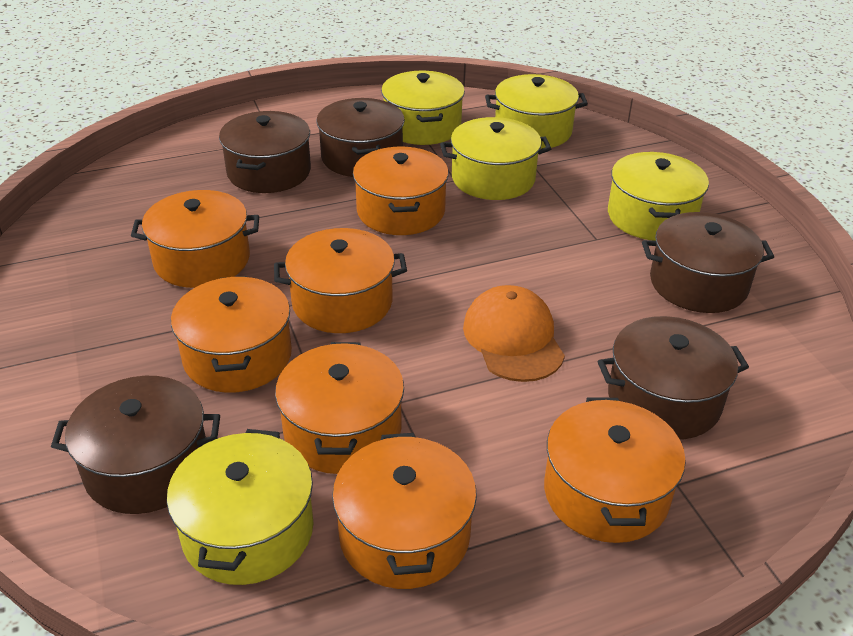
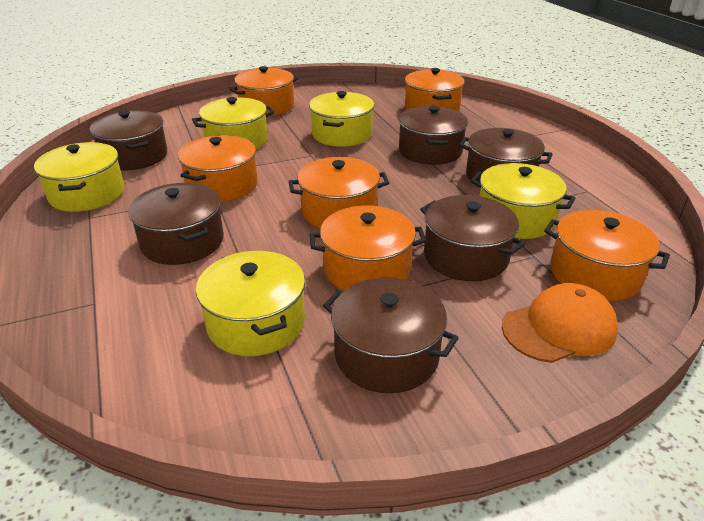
brown pot: [51,376,220,514] [219,111,311,193] [317,98,405,177] [598,316,749,439] [642,212,774,313] = 5 -> [90,110,167,170] [128,183,224,265] [323,278,458,393] [399,106,468,165] [420,195,525,281] [459,128,553,183] = 6
orange pot: [131,190,259,288] [171,276,292,393] [274,228,407,333] [275,342,404,474] [332,433,477,589] [353,147,449,235] [544,397,686,543] = 7 -> [178,135,258,202] [229,66,299,116] [289,157,389,228] [310,205,426,291] [405,68,465,111] [544,210,670,301] = 6

